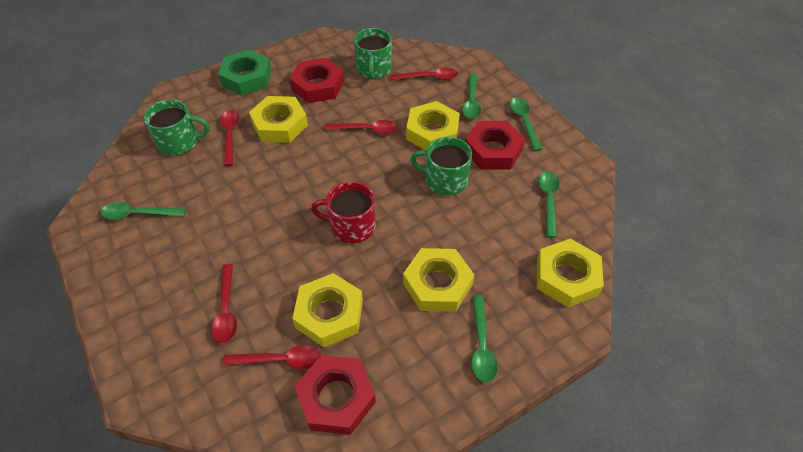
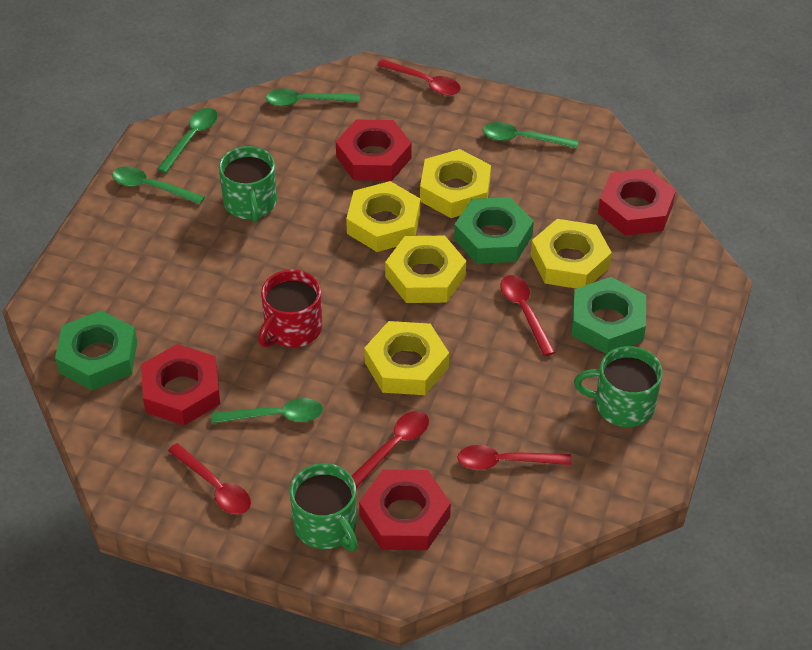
green nut: [218,50,272,95] = 1 -> [55,310,137,390] [454,197,534,264] [571,277,646,354] = 3
red nut: [289,58,344,103] [295,355,376,435] [465,121,525,170] = 3 -> [141,344,220,426] [336,119,412,181] [359,469,451,550] [598,168,676,236] = 4

